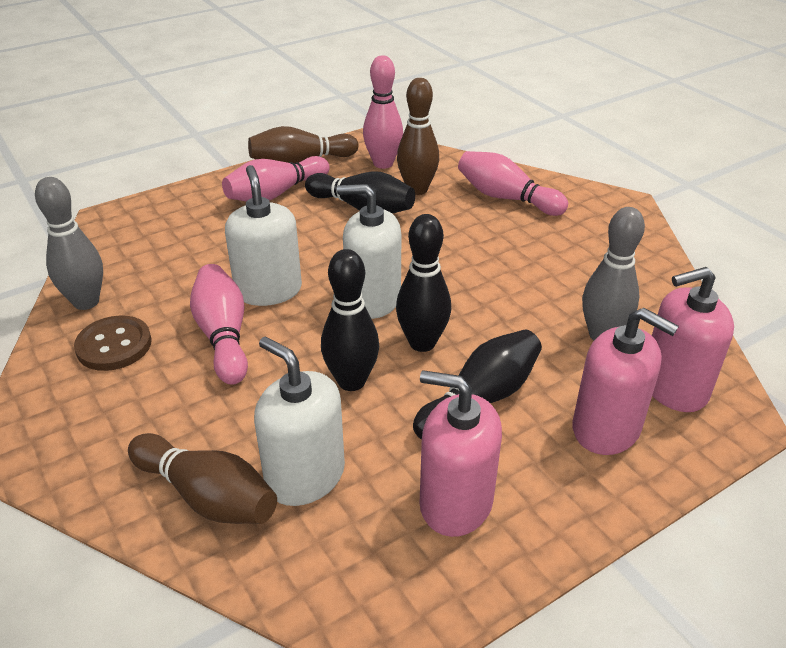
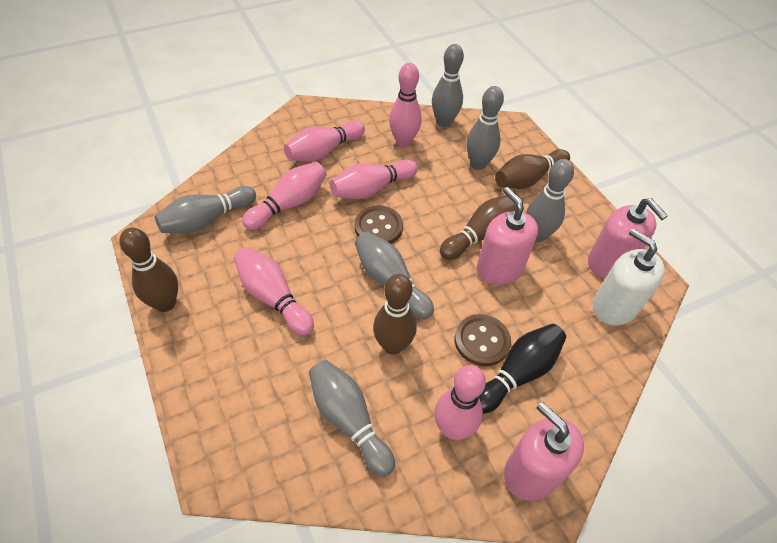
black bowling pin: [305,171,415,214] [321,249,379,391] [396,214,451,352] [413,330,542,440] = 4 -> [478,324,566,414] = 1
brown bowling pin: [128,433,277,524] [248,126,358,163] [397,78,439,195] = 3 -> [120,227,178,312] [373,274,416,355] [440,195,521,260] [495,149,570,189] = 4
brown button: [74,315,152,371] = 1 -> [355,205,403,244] [455,314,511,366] = 2
grey bowling pin: [35,177,103,310] [582,207,645,340] = 2 -> [155,186,256,233] [309,360,395,477] [355,232,434,319] [432,44,464,127] [466,86,504,170] [526,159,574,242] = 6
pink bowling pin: [190,264,248,385] [222,156,330,202] [363,55,403,169] [458,151,568,216] = 4 -> [234,247,314,336] [242,162,327,230] [284,120,365,161] [330,159,418,199] [389,63,422,147] [434,365,486,440] = 6
white soap dispenser: [225,165,302,306] [254,336,345,506] [337,184,401,319] = 3 -> [593,228,665,325] = 1

